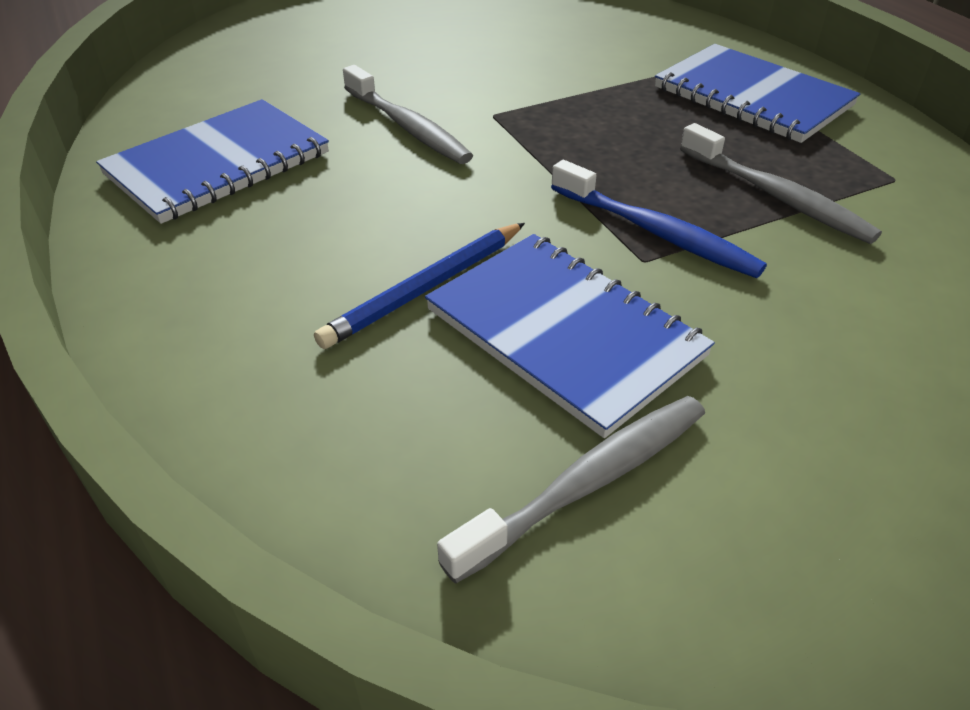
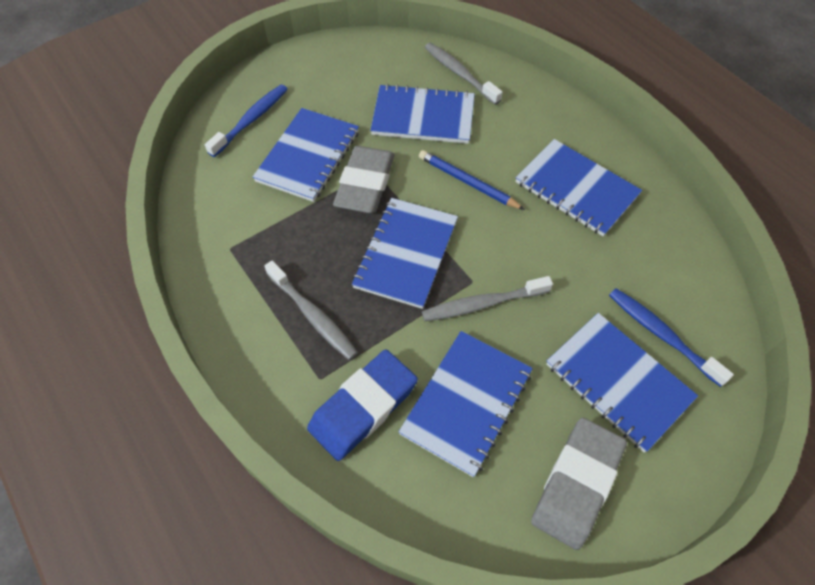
blue eraser: none = 0 -> [307,350,418,461] = 1
blue notebook: [96,99,329,224] [425,234,715,438] [655,44,860,143] = 3 -> [253,108,359,202] [352,198,458,309] [370,84,475,144] [399,331,533,477] [516,139,642,236] [546,313,698,453] = 6
blue toothbrush: [551,160,767,278] = 1 -> [205,84,288,157] [609,288,734,387] = 2
grey eraser: none = 0 -> [333,146,395,213] [531,418,627,550] = 2

